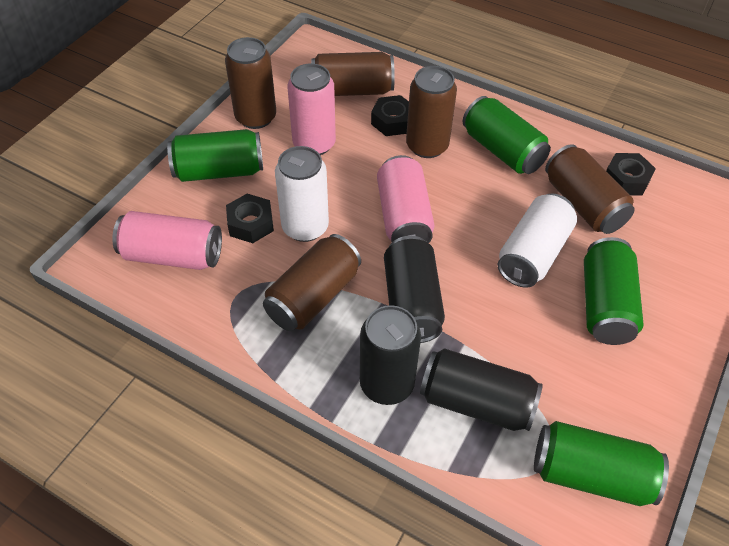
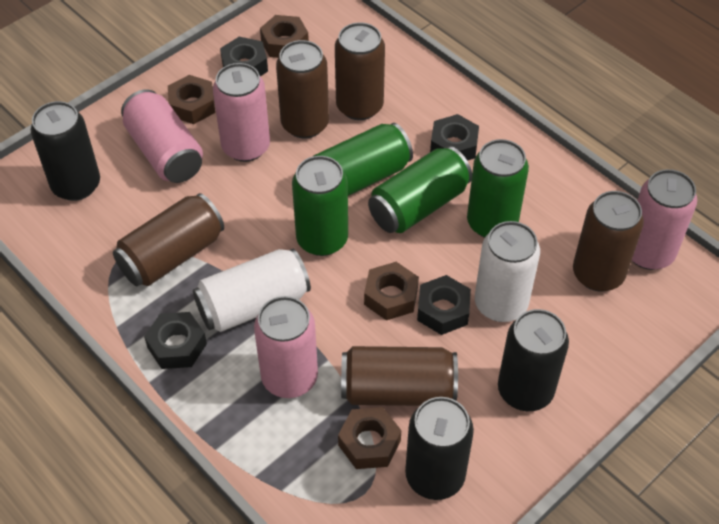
black nut: [226,194,274,243] [371,95,409,136] [606,153,656,196] = 3 -> [144,312,207,369] [220,37,268,76] [417,275,471,335] [430,114,479,161] = 4
brown nut: none = 0 -> [168,75,215,124] [260,15,309,58] [338,407,401,469] [364,262,419,320] = 4
pink can: [112,211,222,270] [287,64,336,155] [377,155,435,243] = 3 -> [121,89,203,183] [213,63,270,162] [254,296,318,398] [632,169,697,270] = 4

